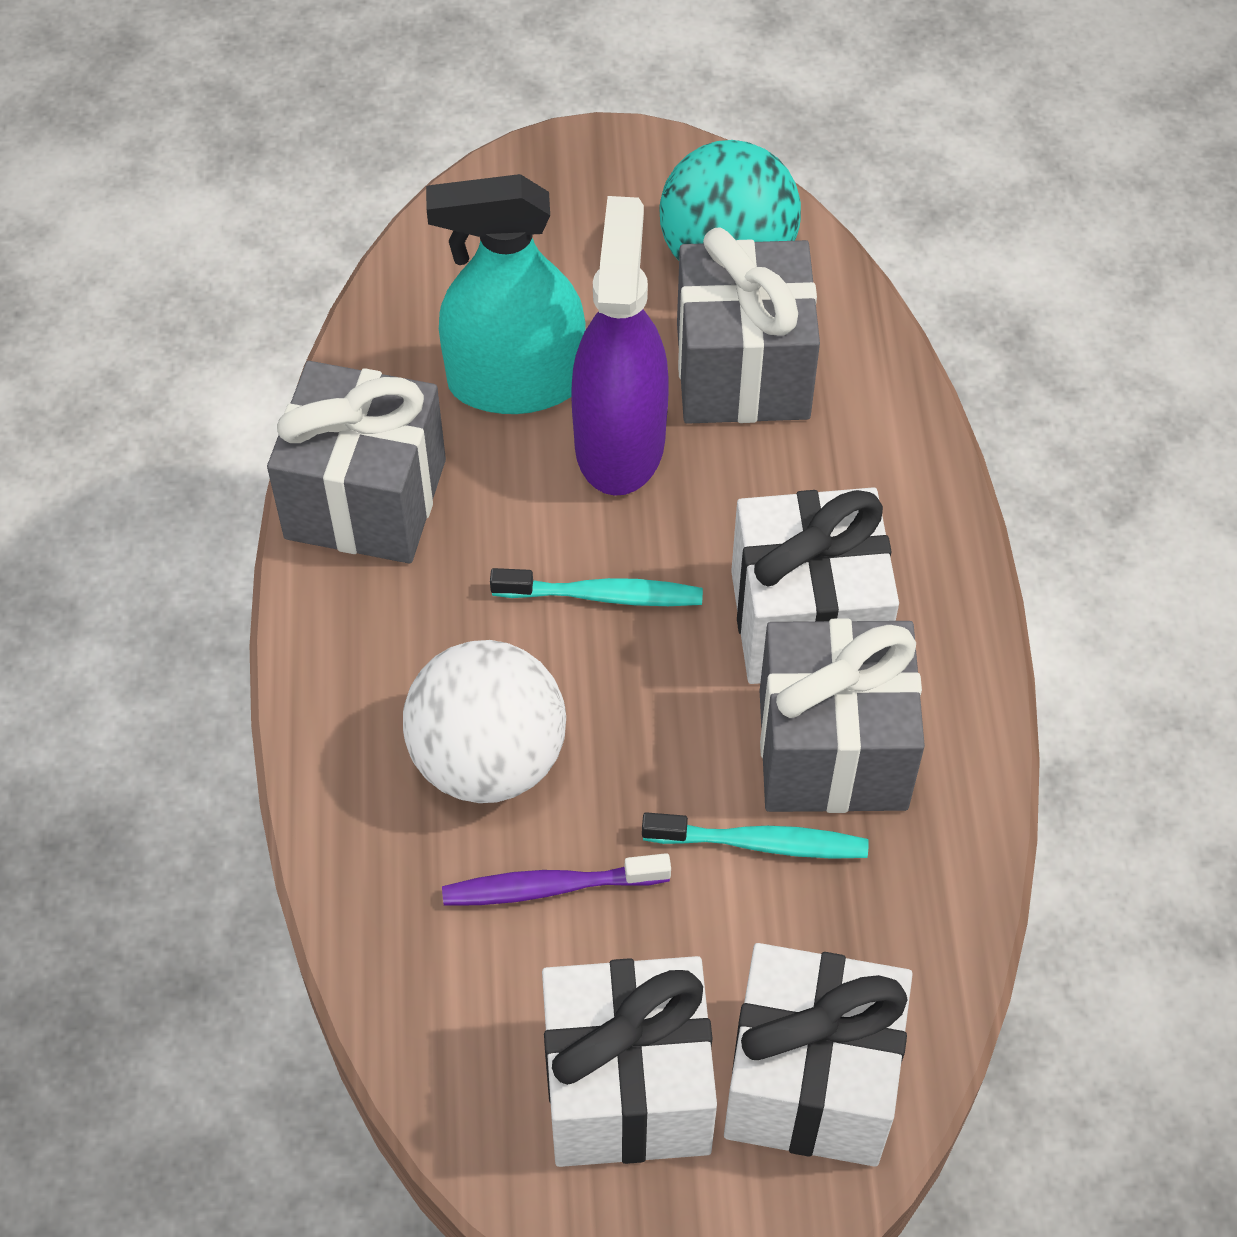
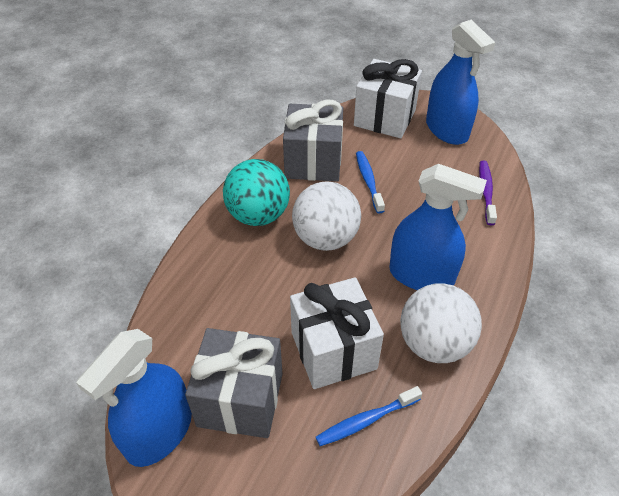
blue spray bottle: none = 0 -> [76,329,192,467] [389,164,487,290] [426,20,496,145] = 3
blue toothbrush: none = 0 -> [316,386,422,446] [356,151,385,213] = 2
grey gift: [267,361,446,563] [677,227,820,424] [760,619,925,813] = 3 -> [185,328,283,438] [283,99,343,181] = 2
purple spray bottle: [571,196,669,496] = 1 -> none = 0
turquoise spray bottle: [426,174,586,414] = 1 -> none = 0
turquoise toothbrush: [490,568,703,606] [642,812,869,859] = 2 -> none = 0
white ball: [403,640,566,803] = 1 -> [292,181,361,251] [400,283,482,363] = 2
white gift: [542,956,717,1167] [724,943,913,1167] [731,487,899,684] = 3 -> [290,277,384,389] [354,59,422,138] = 2

